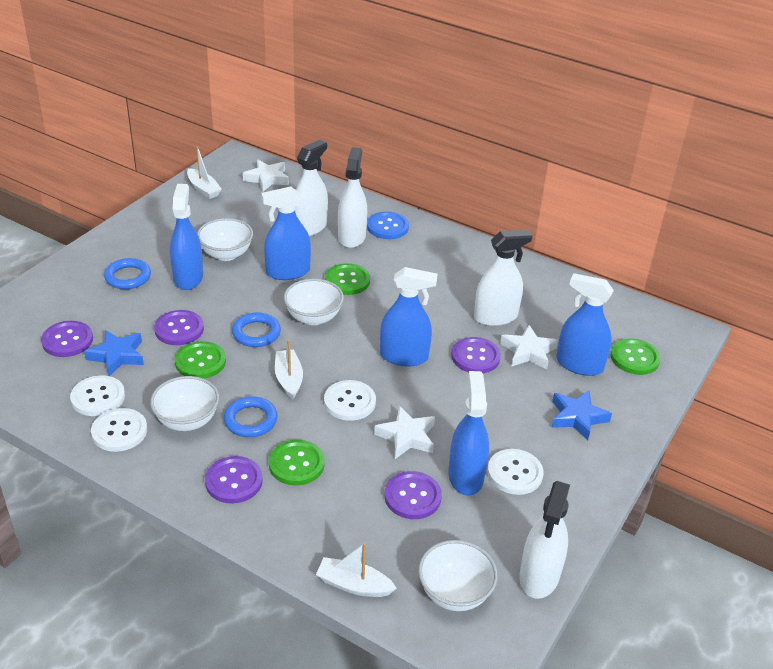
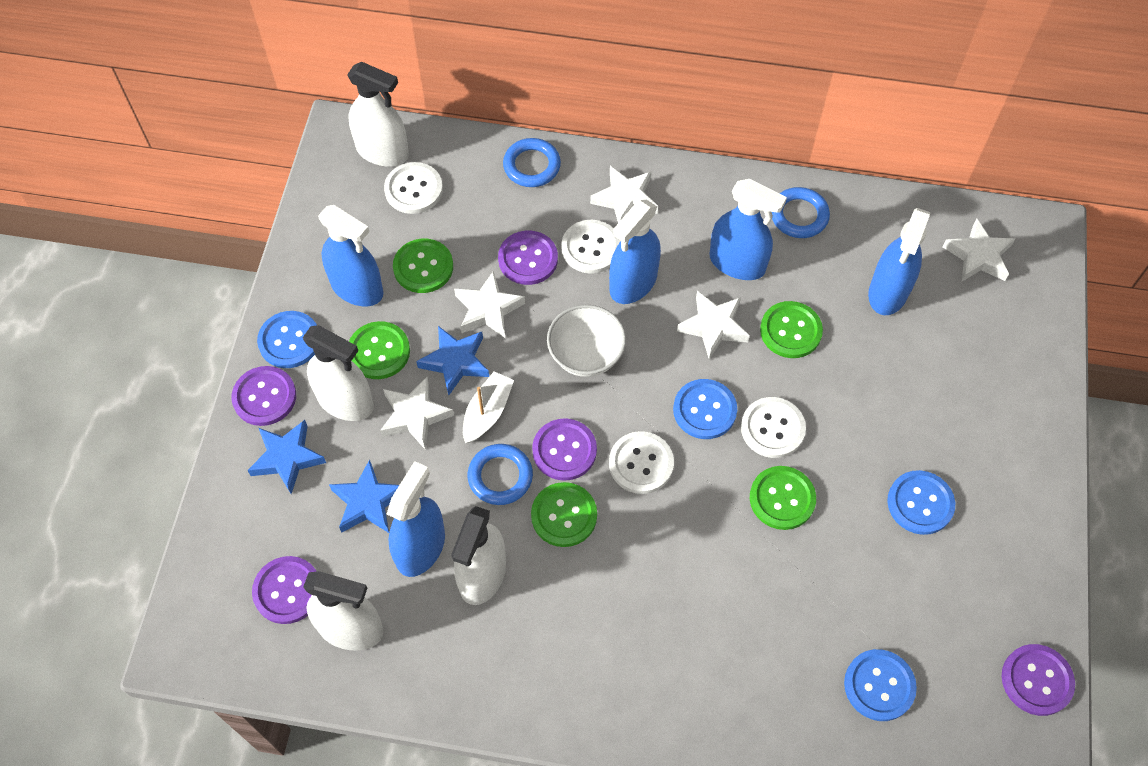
blue button: [367,212,409,239] = 1 -> [257,311,317,368] [673,379,737,439] [844,649,917,721] [887,470,955,535] = 4
blue star: [84,330,144,376] [552,390,612,440] = 2 -> [247,420,326,494] [329,460,399,533] [416,326,489,395] = 3
green button: [175,341,226,379] [269,440,325,485] [325,263,370,295] [611,338,661,375] = 4 -> [349,321,410,379] [393,239,453,293] [531,482,597,547] [750,466,816,530] [760,301,823,358] = 5
white boat: [187,146,222,199] [275,340,303,399] [316,543,397,597] = 3 -> [463,371,514,443] = 1
white bowl: [150,376,219,431] [197,218,253,261] [284,279,344,325] [418,540,498,611] = 4 -> [547,305,626,377] = 1
white star: [243,160,289,191] [374,406,435,459] [500,325,558,370] = 3 -> [380,377,454,449] [454,271,525,338] [590,166,658,223] [677,291,750,359] [943,218,1015,281] = 5

